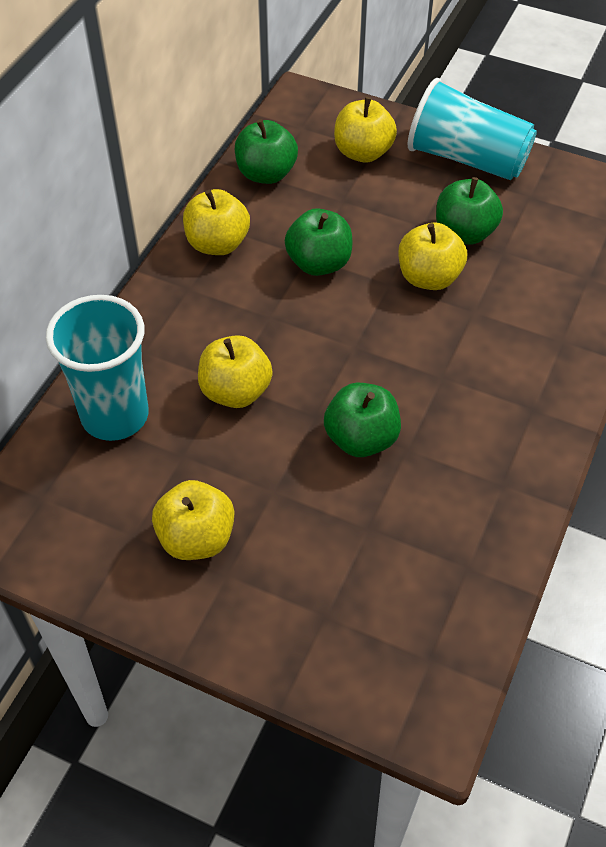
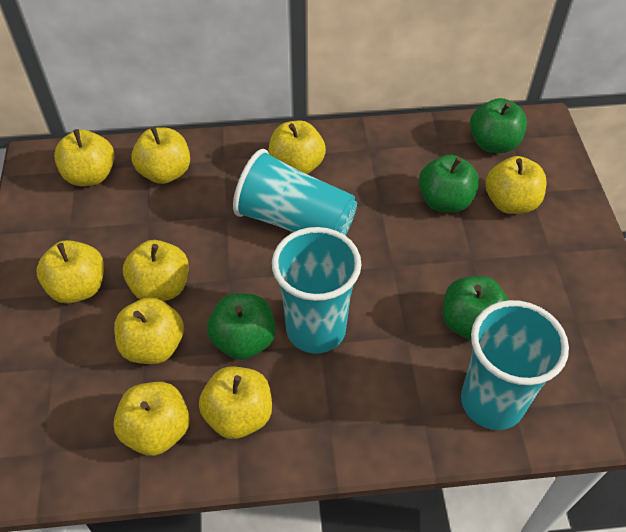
turquoise cup: [46,295,149,441] [408,78,537,180] = 2 -> [233,149,357,236] [272,227,361,354] [461,300,569,430] = 3
yellow apple: [152,480,234,560] [183,189,250,255] [198,335,273,408] [334,97,397,163] [398,223,467,290] = 5 -> [37,240,104,303] [54,129,114,186] [113,382,190,456] [114,297,184,364] [123,240,189,301] [132,127,190,184] [199,366,272,439] [268,121,326,174] [485,156,547,214] = 9

